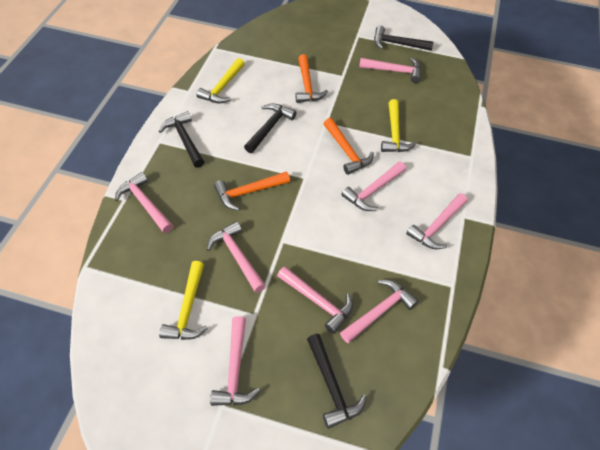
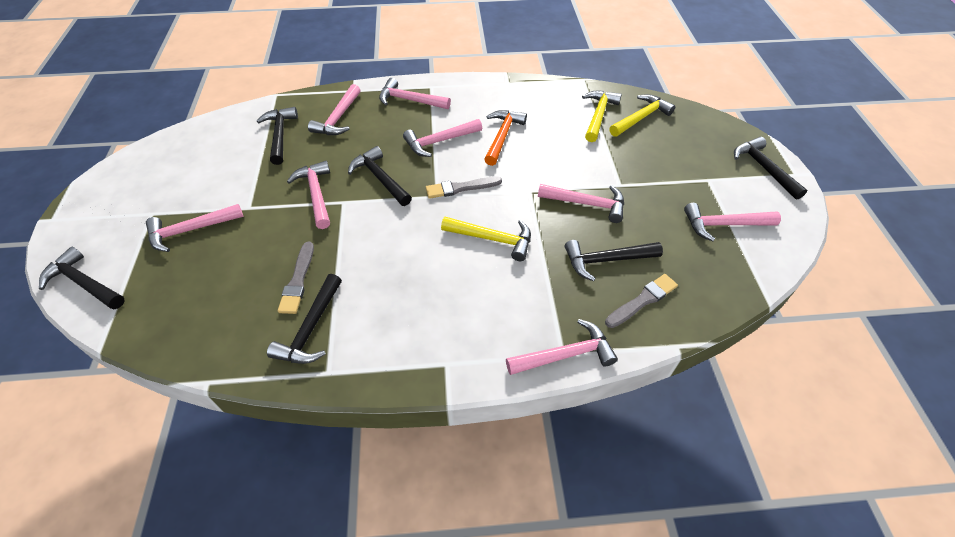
black hammer: [159,111,204,168] [244,103,297,153] [307,334,367,429] [374,25,434,51] = 4 -> [39,247,125,309] [257,107,298,165] [267,274,342,364] [348,146,412,206] [565,240,663,281] [734,137,807,200] = 6
grey brush: none = 0 -> [278,242,314,314] [426,176,502,199] [605,274,678,328] = 3
orange hammer: [214,171,290,211] [296,54,328,103] [324,118,374,175] = 3 -> [484,110,527,166] = 1

